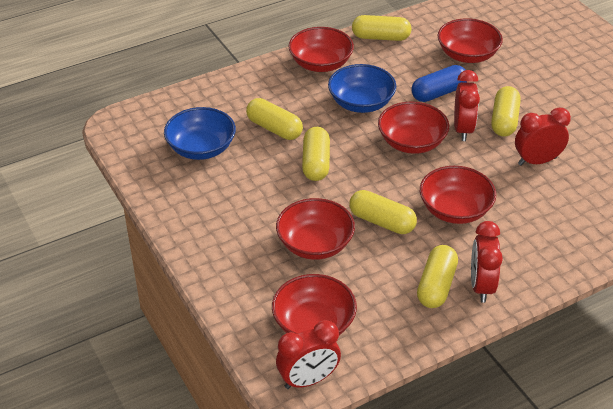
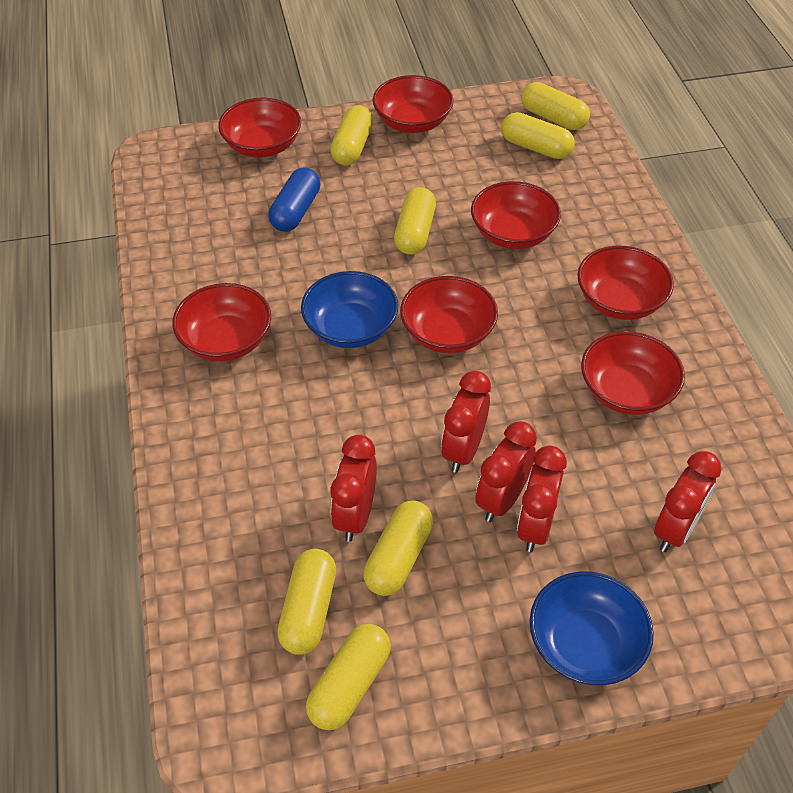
red bowl: [272,274,357,335] [276,198,355,260] [288,27,354,72] [378,102,449,154] [420,166,496,224] [438,18,503,63] = 6 -> [172,283,271,361] [218,98,301,157] [373,75,454,133] [400,276,498,353] [471,181,561,249] [577,246,674,320] [581,331,685,415] = 7
red clock: [276,320,341,389] [454,70,480,141] [471,221,503,303] [515,107,571,166] = 4 -> [331,434,377,542] [441,371,491,473] [475,421,537,522] [517,445,567,552] [654,451,721,552] = 5
yellow capsule: [246,98,303,140] [302,127,330,181] [349,190,417,234] [352,15,412,41] [417,245,458,308] [491,86,521,137] = 6 -> [277,549,336,655] [306,624,391,730] [330,105,373,166] [363,501,433,596] [394,187,436,255] [501,112,575,159] [521,82,590,130] = 7

